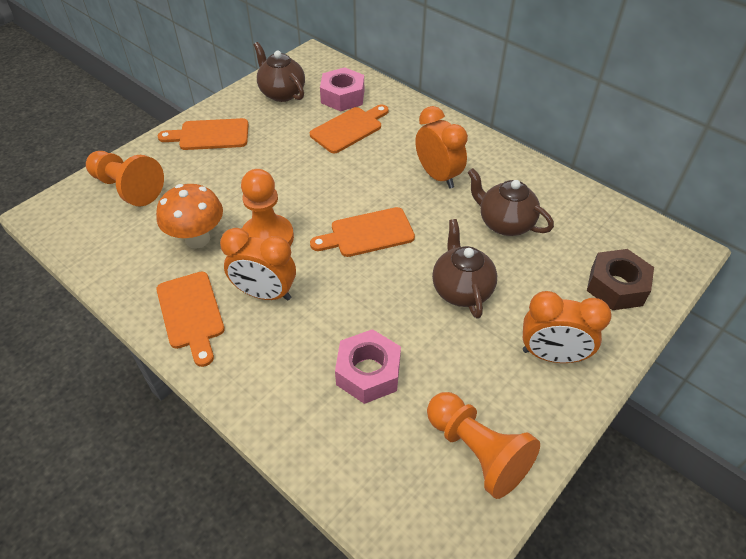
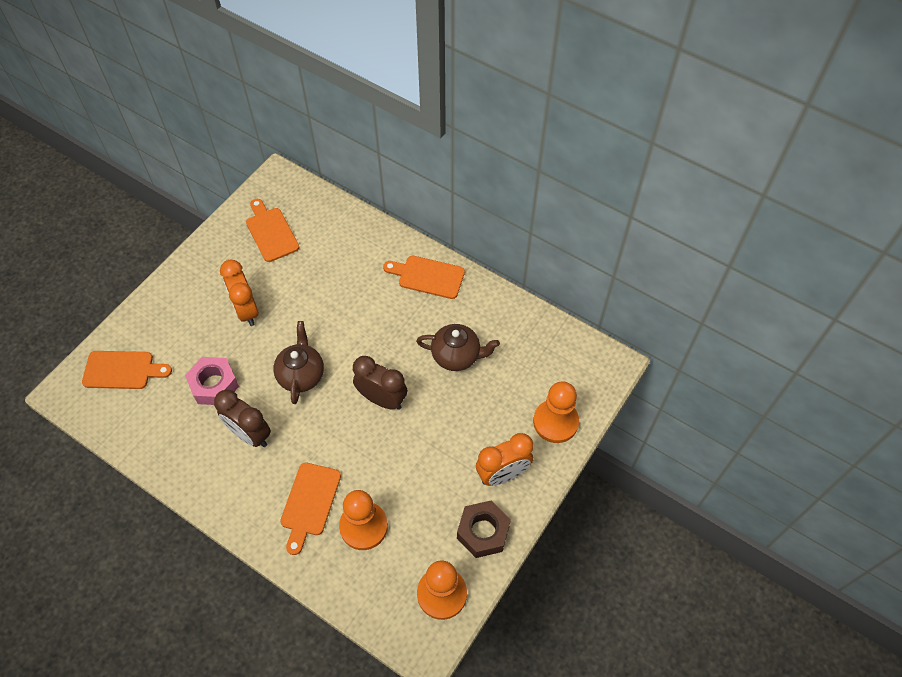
brown clock: none = 0 -> [214,390,271,447] [353,356,407,410] = 2
brown teapot: [254,42,305,102] [432,219,497,319] [467,168,554,236] = 3 -> [273,321,324,404] [416,324,500,371] = 2
orange clock: [220,228,296,301] [415,106,468,189] [523,291,612,363] = 3 -> [220,260,259,326] [476,433,533,486] = 2
orange mushroom: [156,184,223,249] = 1 -> none = 0
pink nut: [320,67,364,111] [335,329,401,404] = 2 -> [185,357,239,405] = 1

